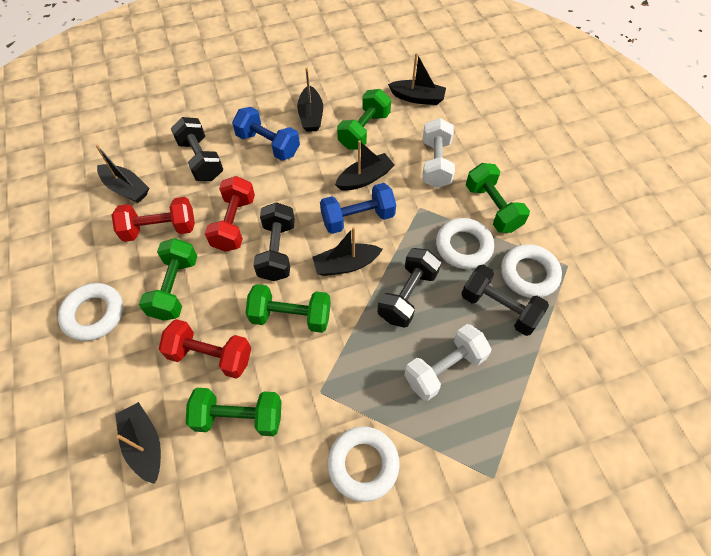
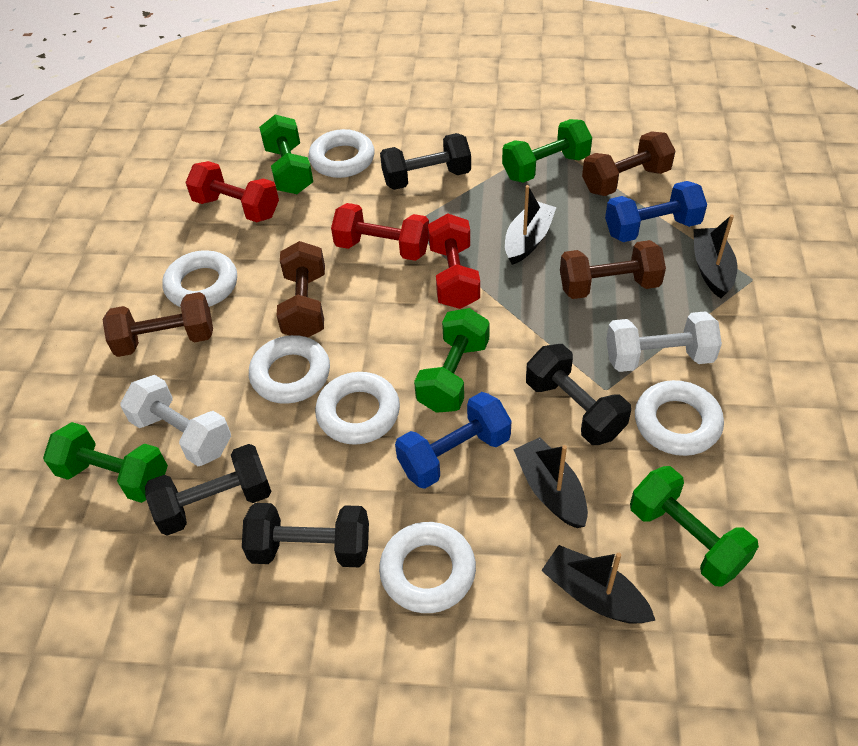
black boat: [96,145,149,203] [115,402,161,484] [297,67,323,132] [312,227,383,276] [335,140,394,191] [388,53,446,105] = 6 -> [505,185,557,265] [513,437,588,528] [541,545,656,624] [693,215,737,299] = 4
brown dumbbell: none = 0 -> [102,292,213,357] [276,241,325,337] [560,240,666,299] [582,131,675,196] = 4
white ring: [58,283,123,341] [327,426,400,502] [436,218,494,269] [501,244,562,298] = 4 -> [162,250,237,307] [249,335,330,404] [309,129,375,178] [315,372,400,445] [379,522,476,613] [635,380,724,456] = 6

